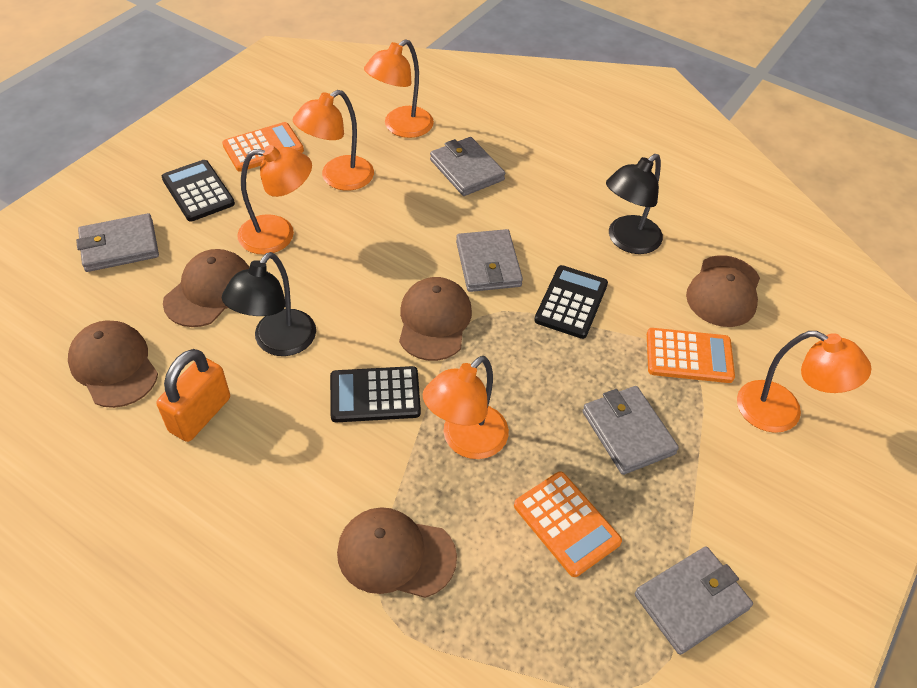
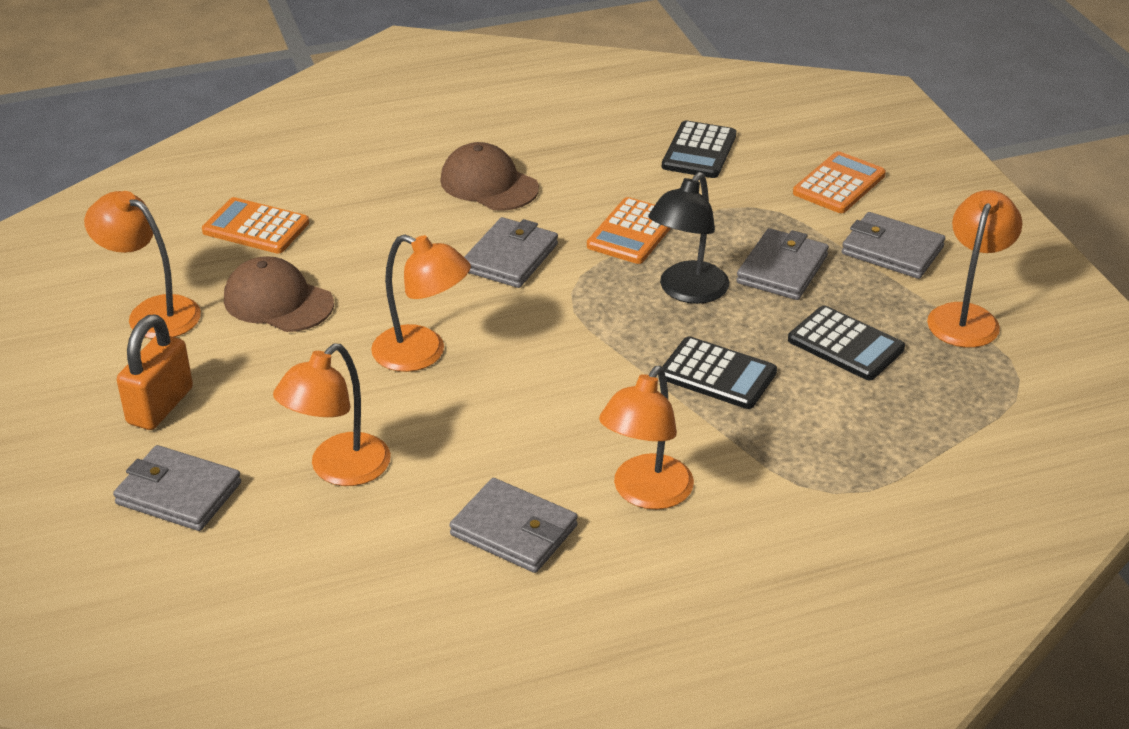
black lamp: [222,252,316,356] [606,154,663,254] = 2 -> [648,172,729,304] = 1
brown cap: [68,321,158,408] [163,249,249,327] [337,507,457,598] [399,277,472,361] [686,255,760,327] = 5 -> [224,256,334,332] [440,142,539,211] = 2

